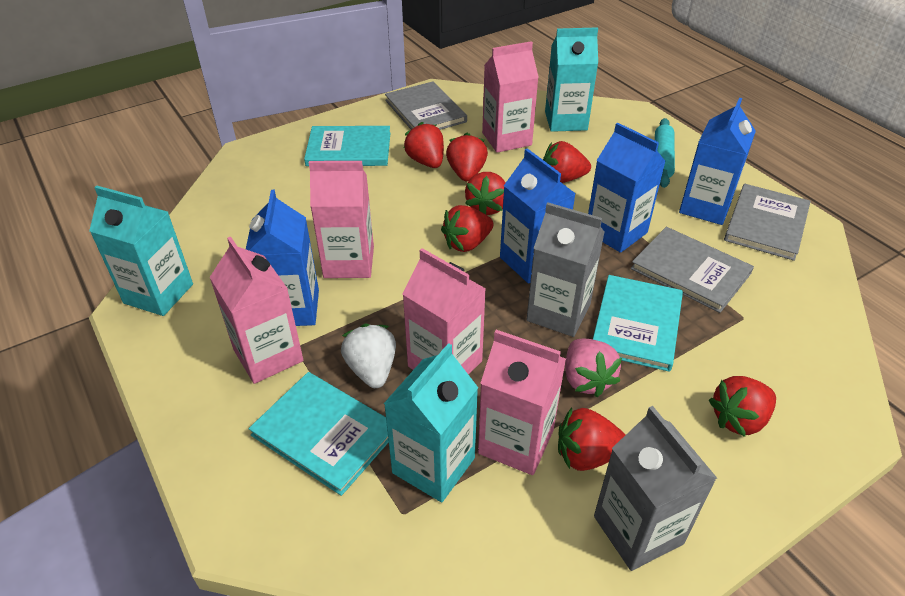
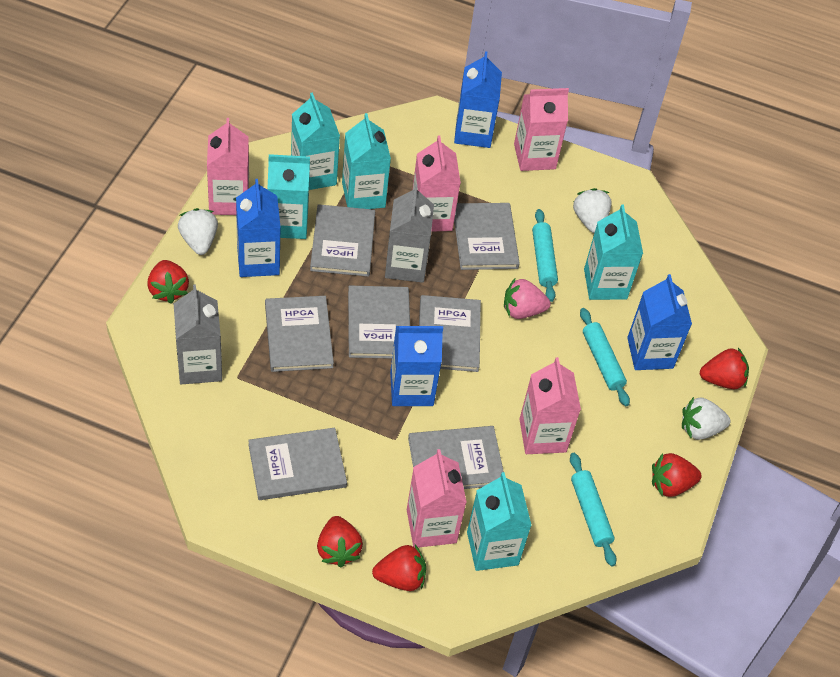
grey book: [385,81,467,130] [631,227,754,313] [724,184,811,261] = 3 -> [248,427,347,500] [265,296,334,372] [310,204,375,277] [348,285,410,359] [408,426,504,489] [419,295,481,372] [454,203,520,270] = 7
red strawberry: [404,122,444,168] [441,205,494,252] [446,133,488,182] [465,172,506,215] [543,141,591,183] [558,407,625,471] [709,376,776,437] = 7 -> [147,260,189,304] [317,516,363,567] [372,545,426,591] [652,453,702,497] [700,348,749,389] = 5
turquoise book: [249,372,389,496] [304,126,390,166] [593,275,683,372] = 3 -> none = 0
turquoise carton: [89,185,193,316] [384,343,478,502] [545,27,598,132] = 3 -> [268,154,310,239] [291,93,340,190] [342,113,391,209] [467,472,532,571] [584,204,643,300] = 5
turquoise rolling pin: [655,118,675,188] = 1 -> [532,209,558,302] [570,453,616,566] [580,308,630,406] = 3
white strawberry: [341,324,396,388] = 1 -> [178,208,218,255] [573,188,612,233] [682,397,731,440] = 3

